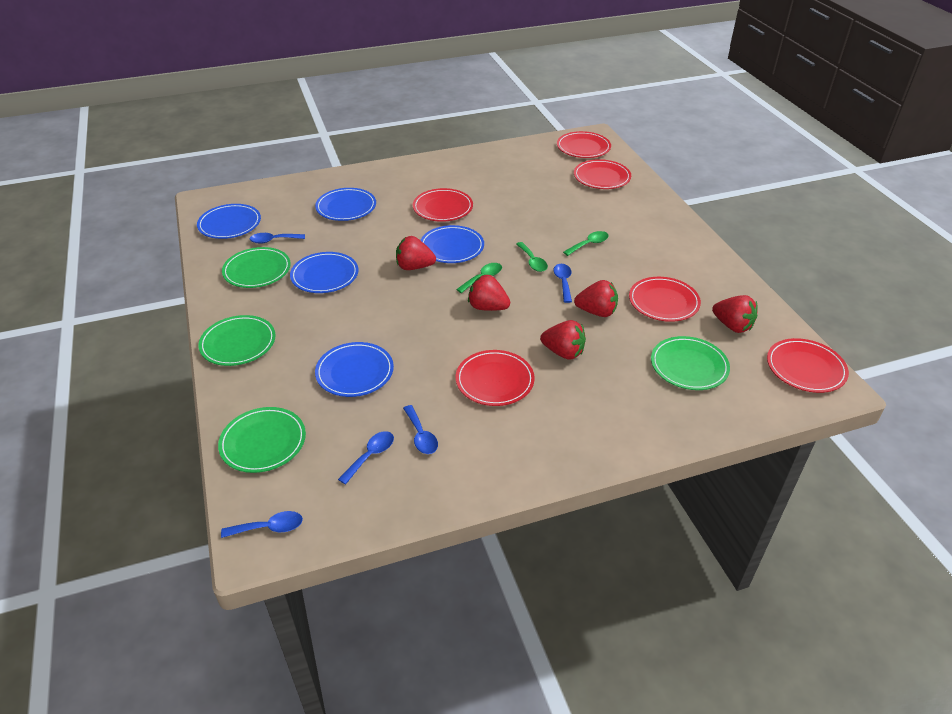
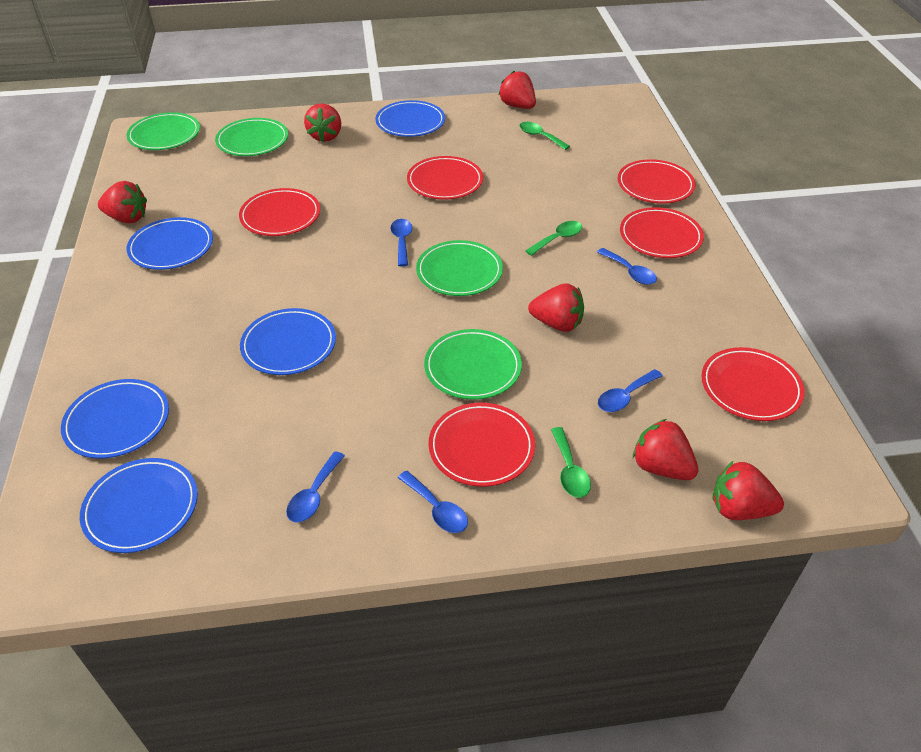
red strawberry: [396,236,436,270] [468,275,510,311] [540,320,586,360] [574,280,618,317] [712,295,758,333] = 5 -> [98,181,147,224] [304,103,341,142] [499,71,536,109] [528,283,584,332] [633,419,699,480] [712,461,784,520] = 6

